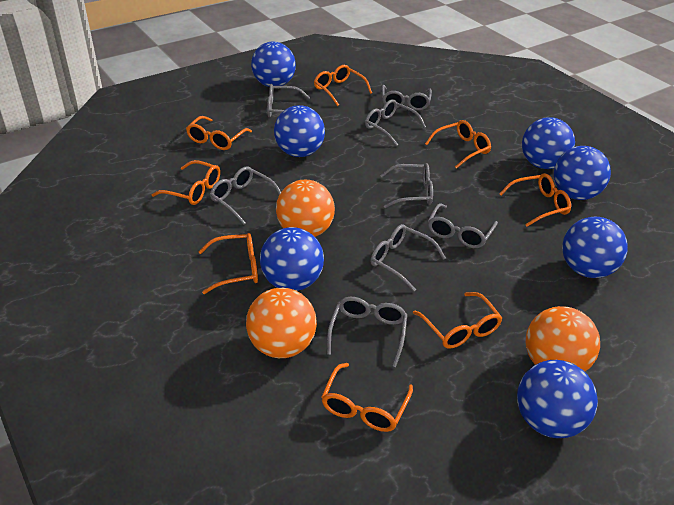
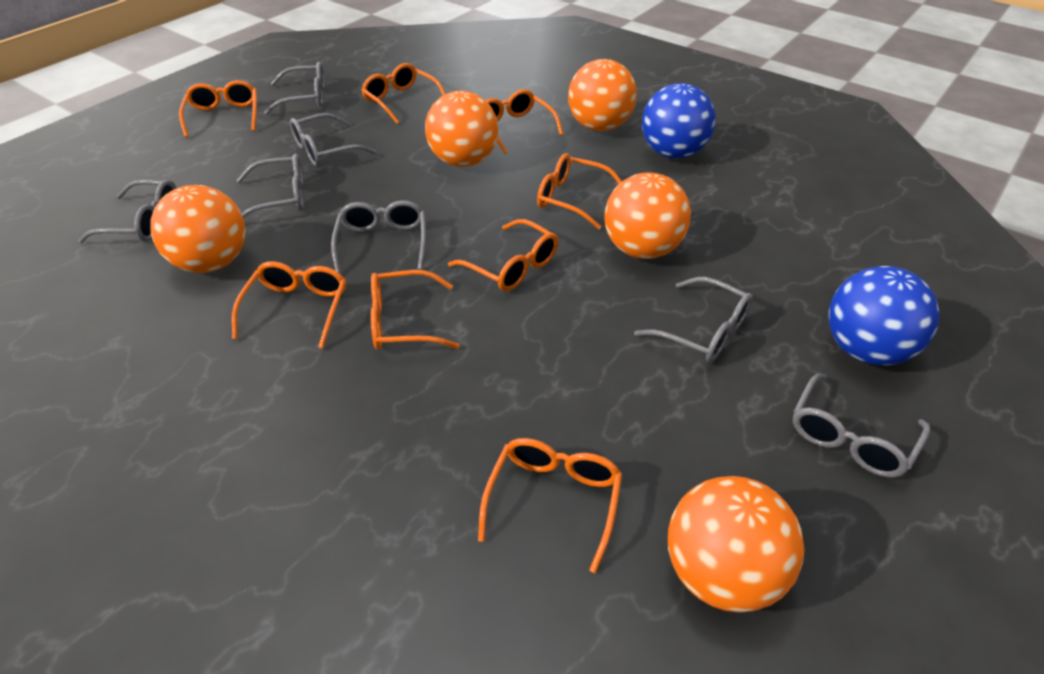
blue ball: [251,42,296,87] [260,227,324,291] [274,105,325,157] [517,360,598,438] [522,117,575,169] [554,146,611,200] [562,217,628,278] = 7 -> [642,83,716,158] [829,266,939,365] = 2
grey glasses: [210,167,281,224] [267,84,310,118] [327,297,407,367] [365,99,426,146] [371,224,446,292] [380,163,433,208] [382,85,432,111] [428,203,498,248] = 8 -> [78,180,177,243] [237,153,304,218] [264,62,325,115] [290,113,376,166] [331,200,426,273] [634,277,753,362] [793,374,930,477] = 7
orange ball: [246,288,317,358] [276,180,335,237] [525,306,600,372] = 3 -> [150,185,246,273] [425,91,498,167] [568,59,637,131] [604,173,691,259] [668,476,804,613] = 5

